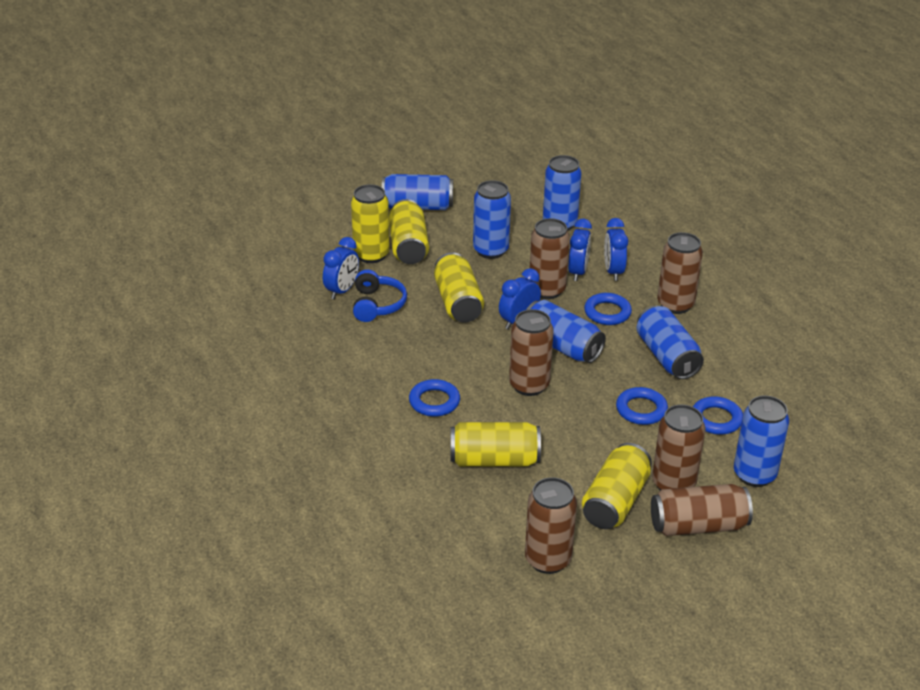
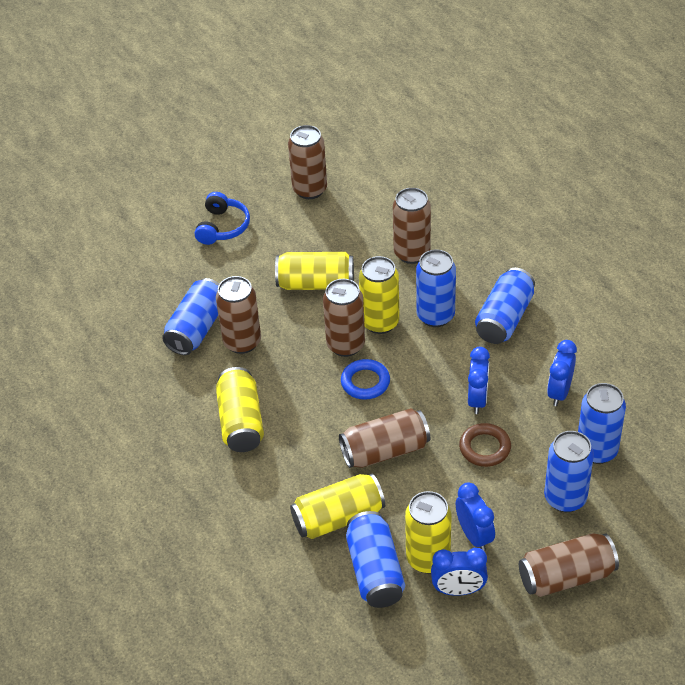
blue ring: [409,379,460,417] [584,293,632,325] [616,387,668,425] [693,396,743,435] = 4 -> [341,359,390,400] = 1
brown ring: none = 0 -> [459,423,511,467] = 1

